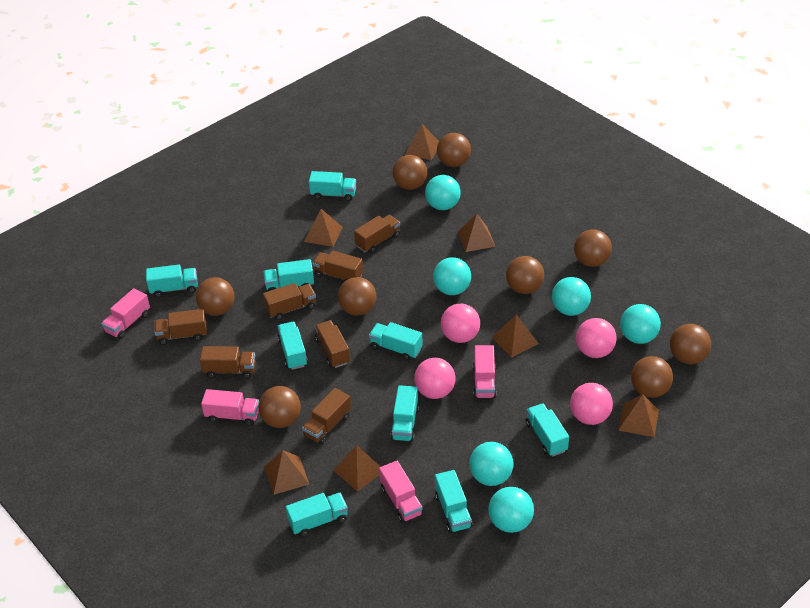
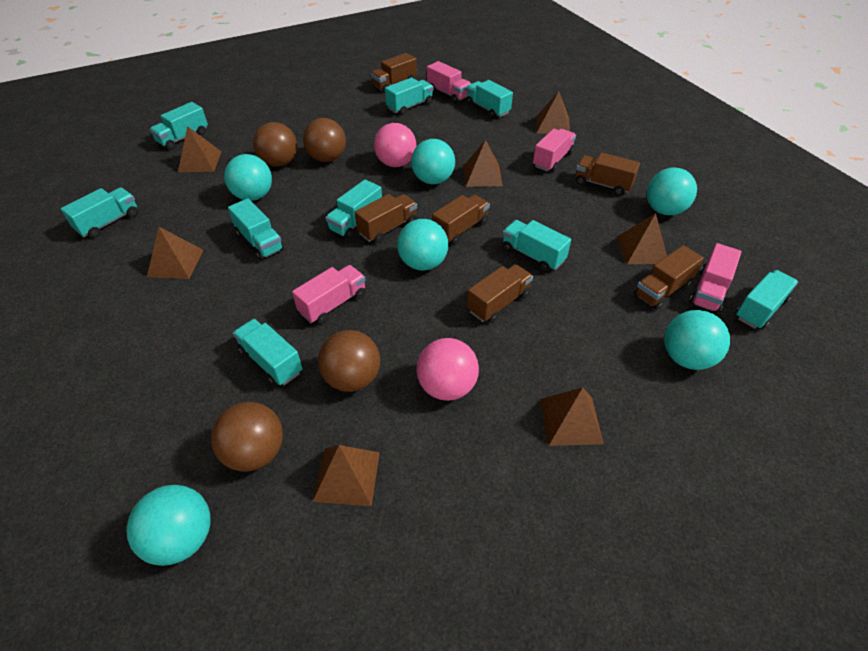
brown ball: [196,277,234,316] [259,386,301,428] [338,277,376,316] [393,155,427,190] [437,133,471,167] [506,256,544,294] [574,229,612,267] [631,356,673,398] [670,324,711,364] = 9 -> [211,402,283,472] [253,122,297,167] [303,118,346,162] [318,330,380,392] = 4
brown truck: [154,309,207,345] [200,346,256,378] [263,283,316,320] [302,388,351,445] [312,250,363,282] [315,320,350,368] [354,215,400,253] = 7 -> [355,194,417,243] [371,53,417,93] [432,195,490,245] [467,264,533,323] [576,152,640,195] [634,245,704,310] = 6
pink ball: [414,358,456,399] [441,304,480,343] [570,383,613,425] [576,318,617,358] = 4 -> [374,123,416,167] [416,338,479,401] = 2

